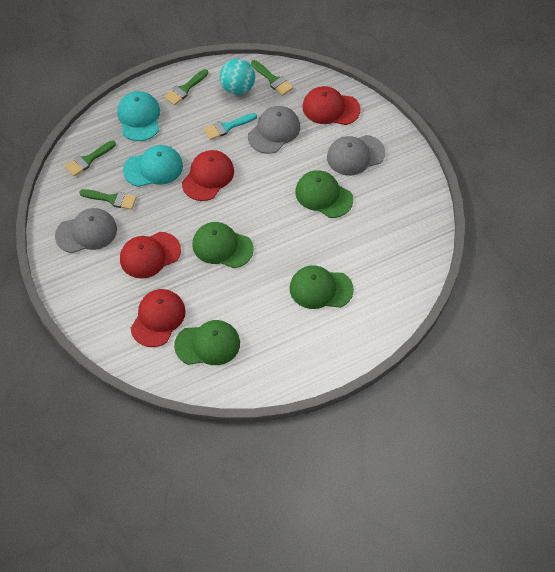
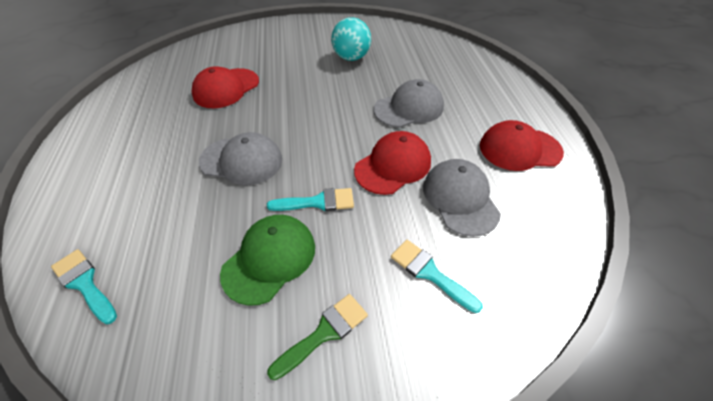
green brush: [65,141,116,176] [79,189,137,210] [164,69,208,105] [251,60,293,96] = 4 -> [267,294,368,380] = 1
green cap: [174,320,240,365] [192,222,253,268] [290,265,354,309] [295,170,353,218] = 4 -> [220,215,315,306] = 1
red cap: [120,232,181,278] [131,289,186,347] [182,150,234,201] [303,86,361,125] = 4 -> [191,66,259,108] [354,131,431,195] [480,120,564,171] = 3
turquoise brush: [204,113,257,140] = 1 -> [51,249,117,324] [267,188,354,211] [391,240,483,313] = 3
turquoise cap: [117,91,160,141] [123,145,183,187] = 2 -> none = 0

